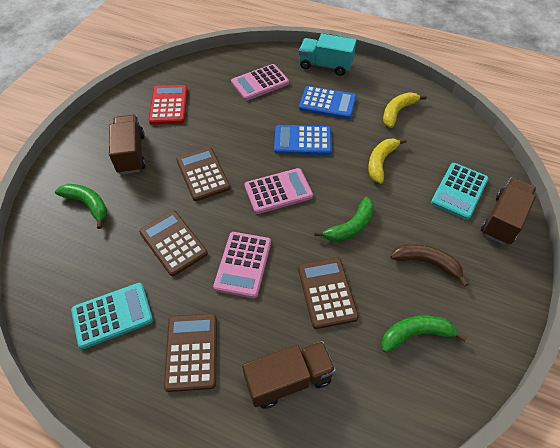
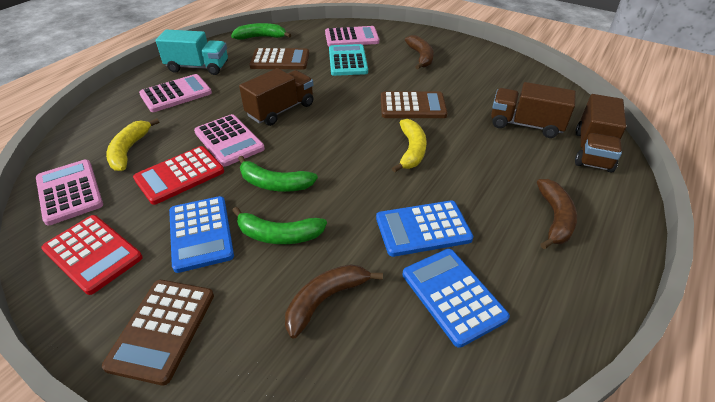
blue calculator: [274,125,331,155] [299,86,356,119] = 2 -> [169,196,234,273] [376,200,473,257] [403,249,510,348] = 3
brown banana: [390,244,468,287] = 1 -> [285,264,383,338] [405,35,434,69] [537,179,577,249] = 3
brown calculator: [139,211,208,276] [164,313,217,392] [176,147,231,201] [298,258,359,329] = 4 -> [102,280,214,385] [250,48,309,69] [381,91,447,118] = 3
pink calculator: [213,232,271,298] [231,64,289,101] [244,168,313,214] = 3 -> [36,160,103,226] [139,74,212,112] [194,114,265,166] [325,26,379,47] = 4
red calculator: [149,85,188,125] = 1 -> [41,215,143,295] [133,146,224,205] = 2
turquoise calculator: [71,283,153,349] [431,163,489,220] = 2 -> [329,44,368,76] = 1

